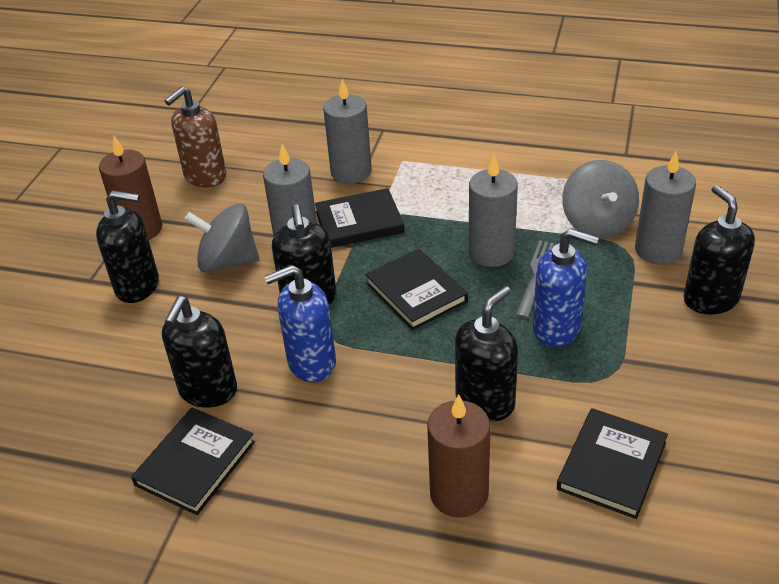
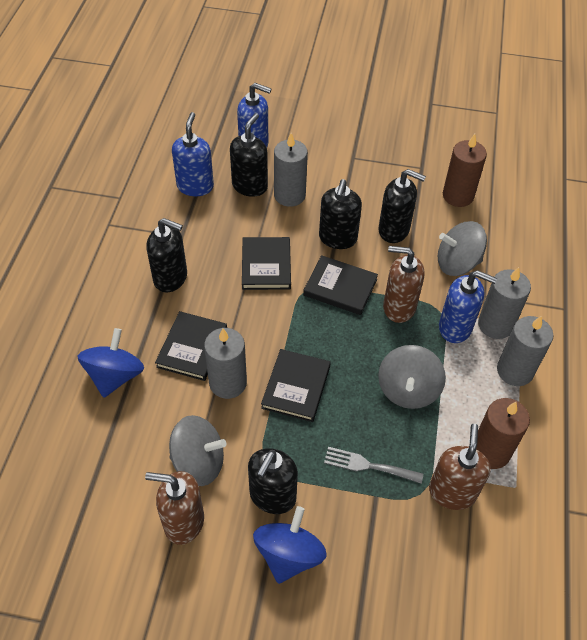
blue soap dispenser: [264,265,336,382] [533,229,599,347] = 2 -> [172,112,214,196] [237,83,271,148] [439,270,497,343] = 3
blue spinning top: none = 0 -> [77,328,144,398] [253,506,327,584] = 2
brown soap dispenser: [165,86,227,187] = 1 -> [145,471,204,545] [383,246,425,323] [429,424,491,510] = 3
grey spinning top: [184,203,259,272] [562,160,639,238] = 2 -> [169,415,227,486] [378,345,446,409] [438,221,487,276] = 3

